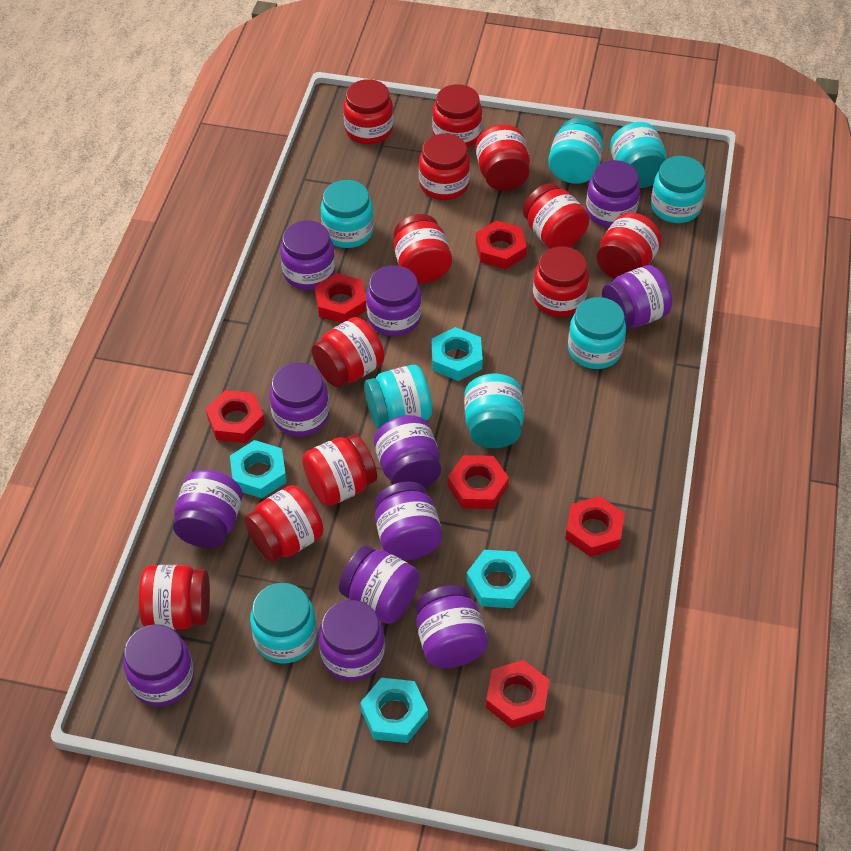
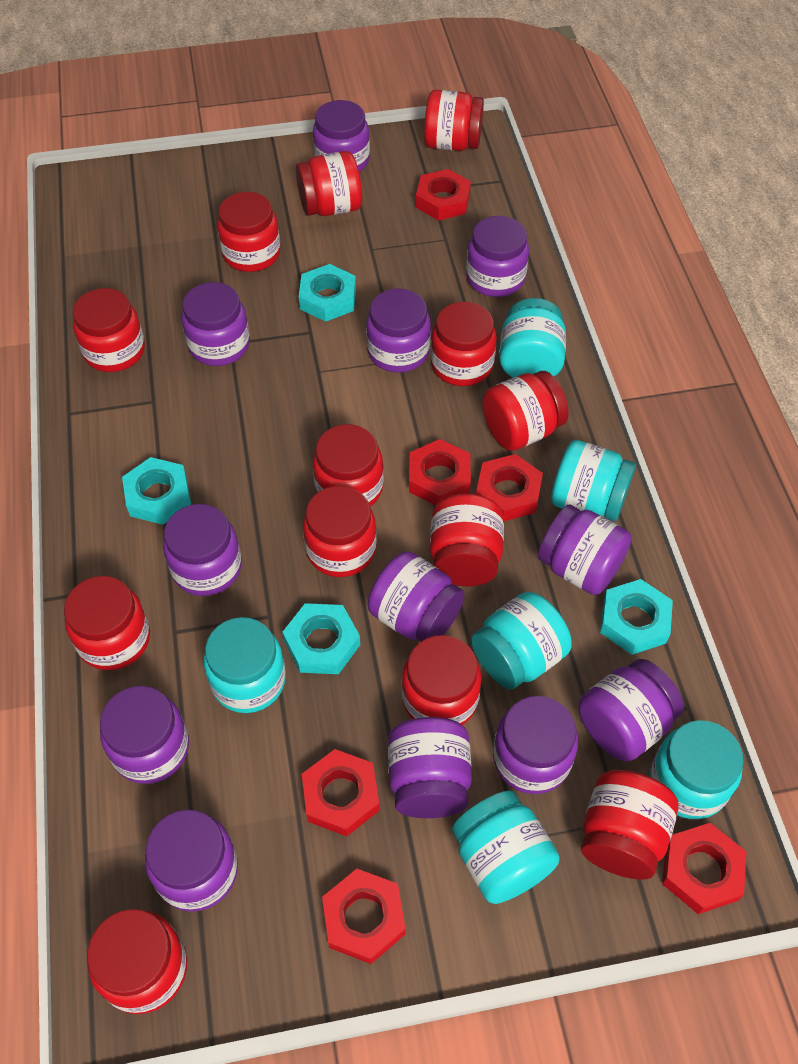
red jar: [139,565,210,630] [244,485,324,562] [302,434,377,506] [312,317,384,387] [343,79,393,144] [394,214,452,283] [419,134,470,200] [432,84,482,148] [476,124,530,191] [523,183,589,249] [533,246,589,317] [596,213,662,279] = 12 -> [64,576,150,670] [73,288,145,372] [87,909,187,1014] [217,192,281,272] [296,151,362,216] [303,486,377,577] [313,424,384,507] [402,635,481,725] [424,90,484,151] [430,494,504,586] [431,302,497,386] [482,371,568,451] [581,770,678,880] = 13
turquoise jar: [250,583,317,663] [320,180,374,248] [364,365,432,429] [464,374,524,448] [548,118,603,184] [568,297,626,369] [610,122,666,188] [651,156,706,223] = 8 -> [204,617,286,713] [452,791,560,904] [471,592,572,690] [499,298,566,378] [551,440,636,521] [650,720,743,819] = 6

